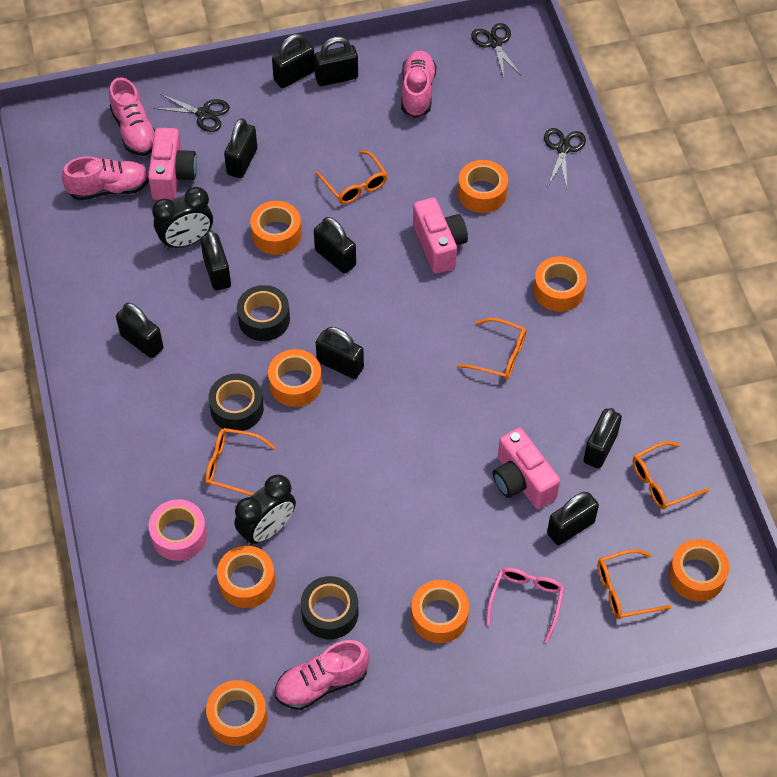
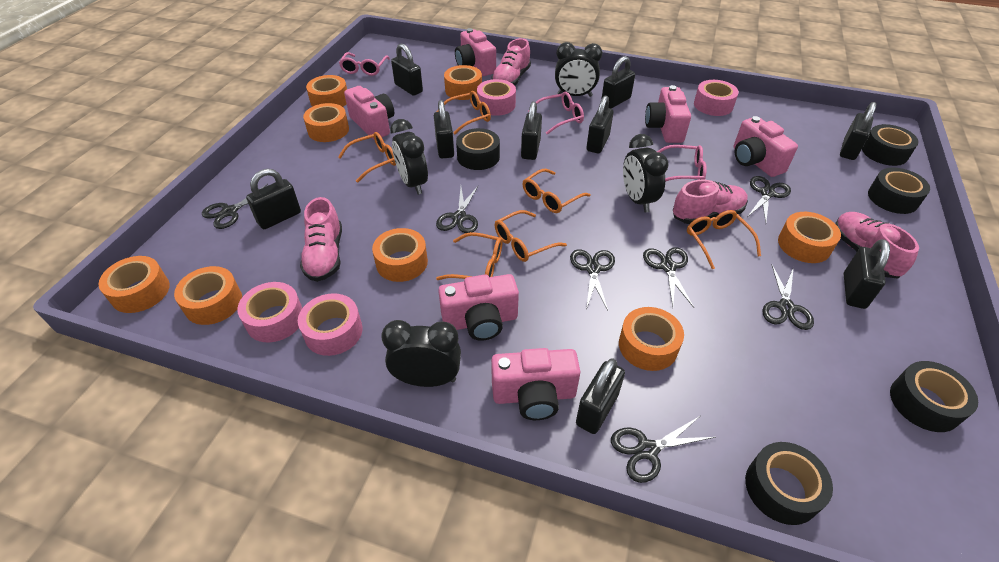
black clock: [152,187,213,249] [234,474,296,545] = 2 -> [381,320,461,387] [390,119,428,195] [555,42,602,97] [623,134,669,213] = 4
black scissors: [153,94,230,132] [471,23,521,78] [544,128,586,187] = 3 -> [202,184,268,229] [436,186,478,233] [570,249,615,311] [611,416,715,483] [643,247,694,308] [747,176,791,222] [762,264,814,330] = 7
black tape: [208,374,264,431] [237,285,290,341] [301,576,359,639] = 3 -> [456,128,500,170] [745,442,833,525] [862,124,919,166] [868,168,930,214] [890,361,978,432] = 5
orange glasses: [205,428,276,496] [316,151,387,204] [457,318,526,380] [598,549,671,619] [633,441,709,509] = 5 -> [338,132,396,183] [436,232,502,280] [437,91,491,134] [494,210,567,262] [523,169,591,213] [687,210,761,269] = 6
pink camera: [148,128,197,200] [413,198,468,274] [493,428,560,509] = 3 -> [344,86,394,139] [438,274,519,341] [455,28,496,76] [491,348,581,420] [645,85,691,143] [734,116,798,177] = 6
pink glasses: [486,568,564,642] = 1 -> [339,52,390,76] [528,92,584,135] [657,145,707,182] = 3
pink tape: [148,499,207,561] = 1 -> [237,282,302,342] [298,293,363,356] [477,79,516,116] [694,80,739,116] = 4

